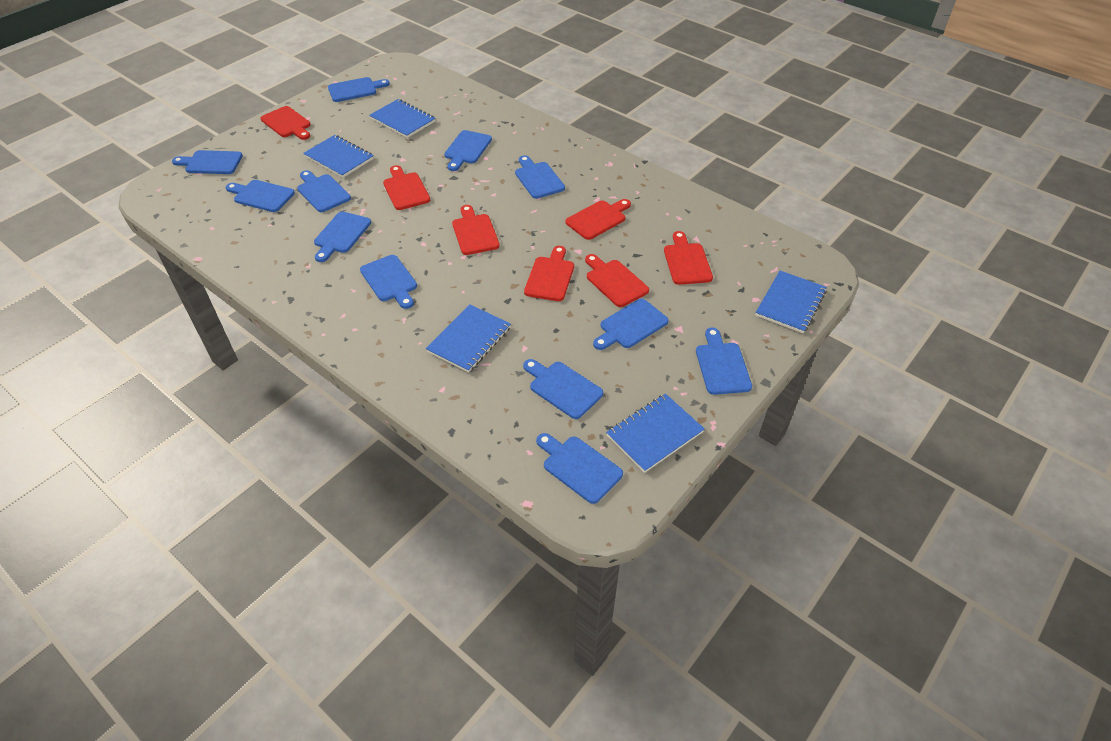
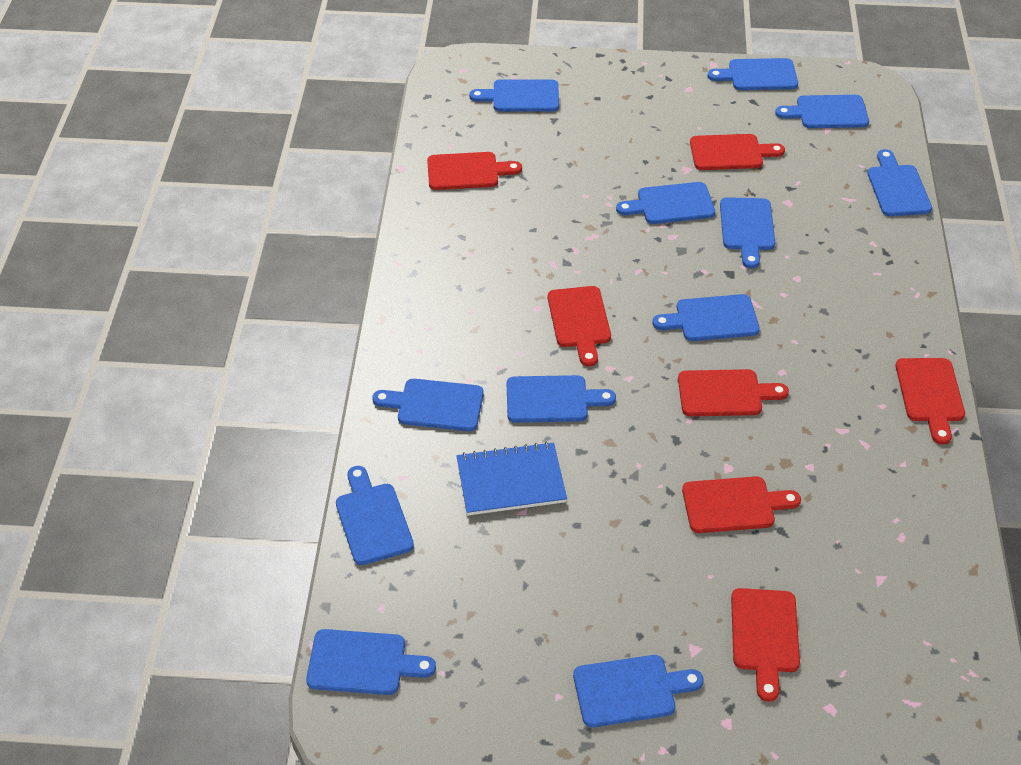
blue notebook: [303,135,374,178] [369,99,436,138] [426,304,511,373] [606,394,705,473] [756,271,827,333] = 5 -> [456,442,567,516] = 1

